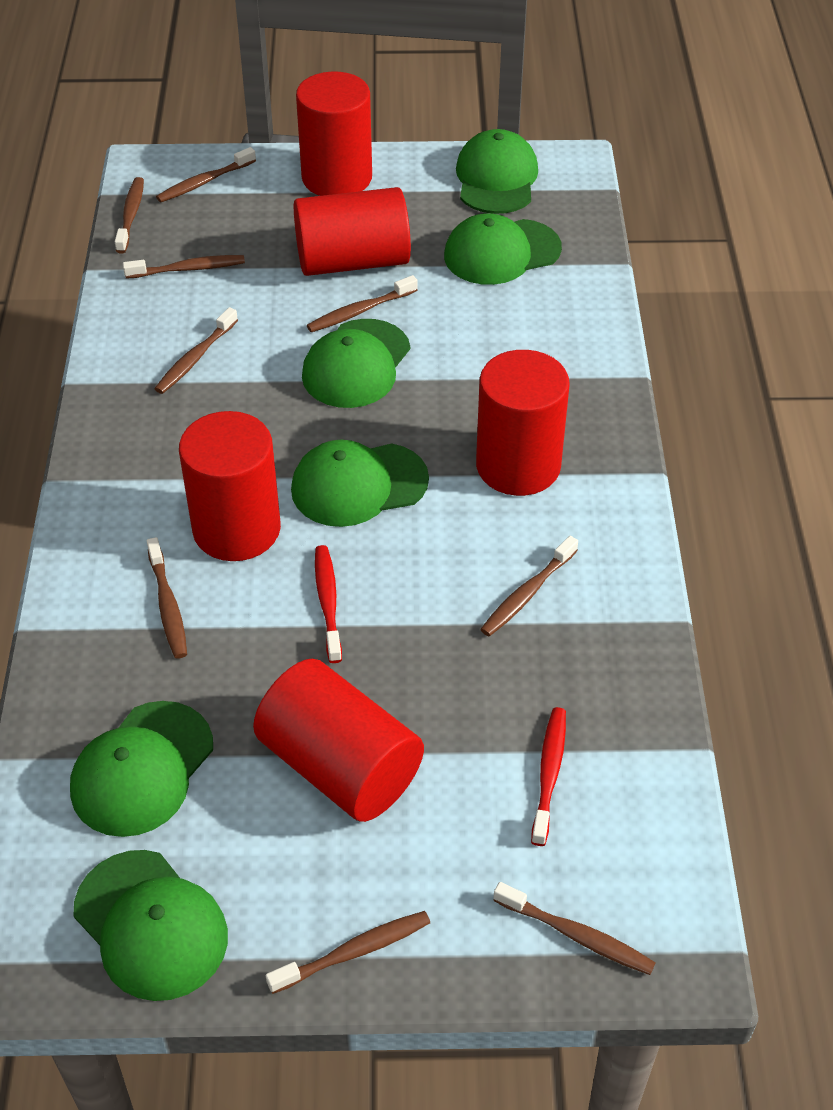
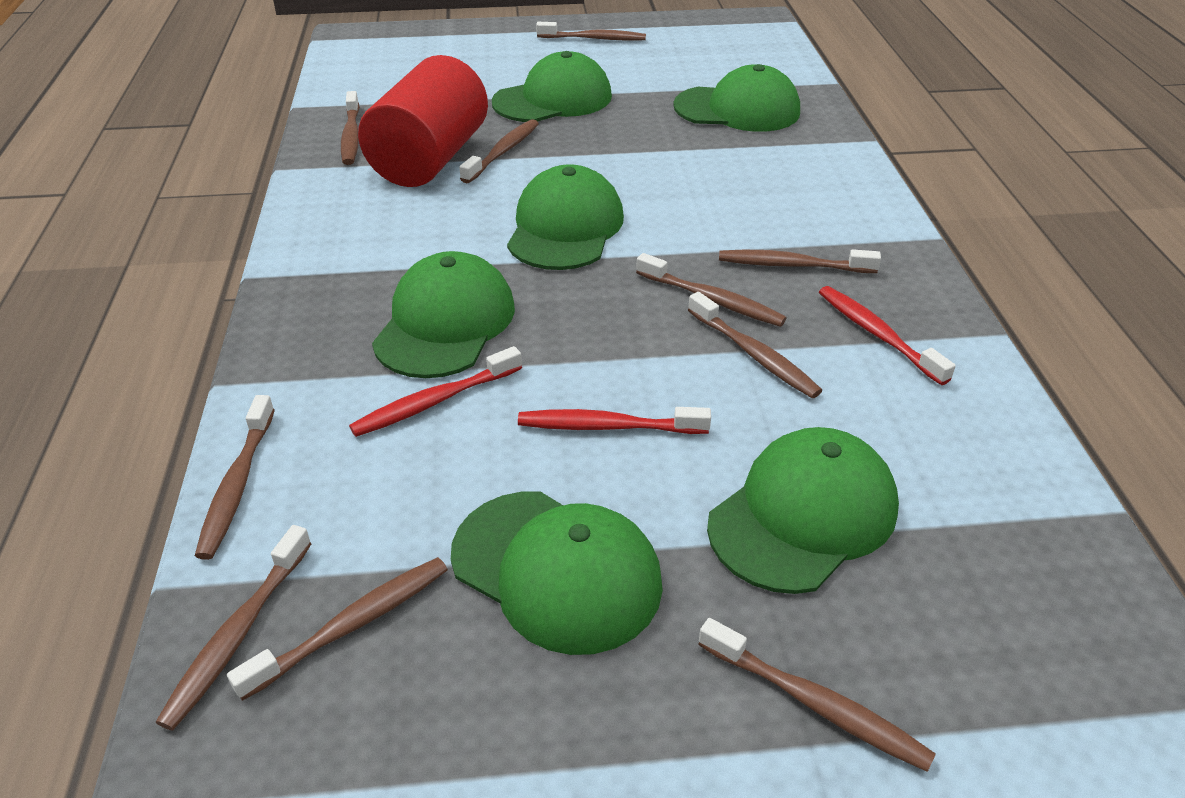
brown toothbrush: [115,177,144,253] [123,255,245,279] [147,537,187,659] [154,307,238,394] [156,147,256,202] [266,911,430,994] [307,275,418,332] [480,536,578,636] [493,882,656,975] = 9 -> [155,525,312,730] [195,395,275,560] [227,557,448,701] [341,91,360,165] [459,119,539,183] [536,22,646,41] [636,253,787,327] [688,292,823,398] [698,618,936,772] [719,249,881,273] = 10
red cylinder: [179,411,281,561] [253,659,424,822] [294,187,411,276] [296,72,372,196] [476,350,570,496] = 5 -> [358,55,488,187] = 1
red toothbrush: [315,545,342,663] [531,707,566,846] = 2 -> [349,346,522,437] [518,407,711,434] [819,286,956,385] = 3

